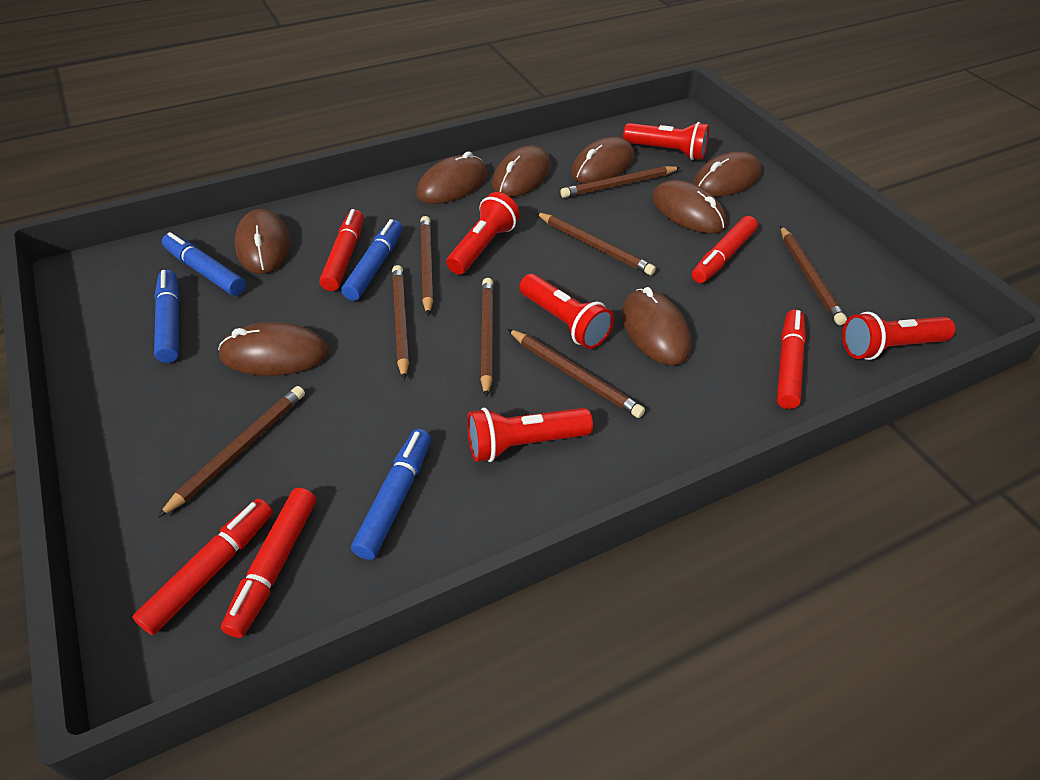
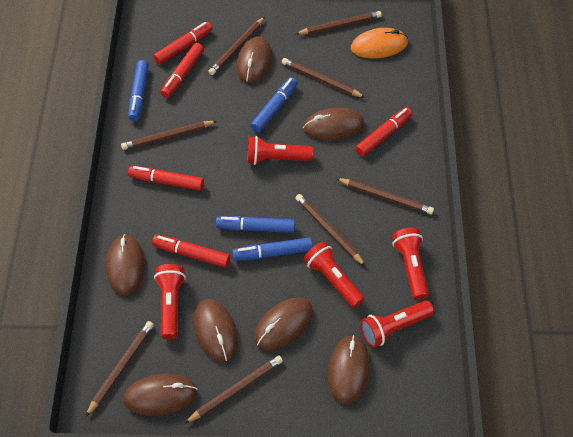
brown mouse: [218,322,328,376] [235,209,290,274] [417,151,487,204] [492,145,551,197] [571,137,634,183] [622,287,691,365] [652,180,727,234] [693,152,762,197] = 8 -> [106,234,145,296] [123,374,198,416] [194,299,238,362] [236,36,272,83] [254,297,313,350] [303,107,364,140] [328,335,370,404] = 7
orange mouse: none = 0 -> [351,28,408,58] = 1

